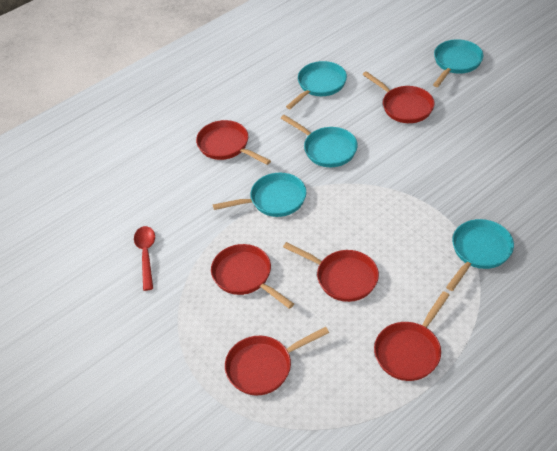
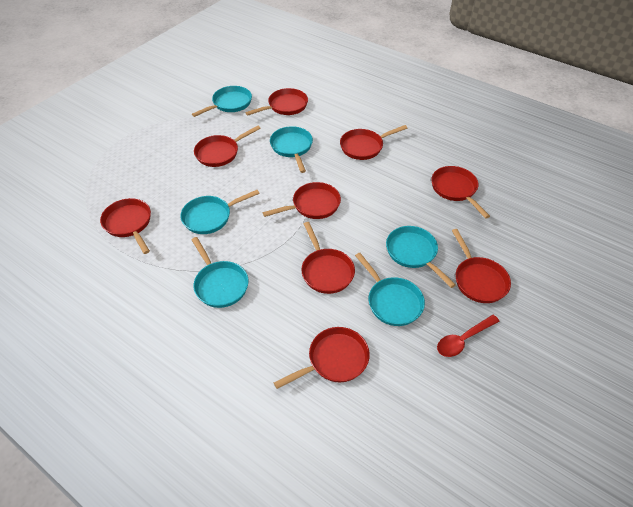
red pan: [196,120,271,165] [211,244,294,309] [225,327,329,395] [283,242,379,302] [362,71,435,123] [374,291,449,381] = 6 -> [100,198,151,254] [194,126,261,167] [245,88,308,116] [263,182,341,219] [274,327,370,389] [301,222,355,294] [340,125,407,160] [431,166,490,219] [452,229,511,303] = 9
turquoise pan: [213,173,306,217] [281,115,358,167] [286,61,347,109] [433,39,484,87] [446,219,514,291] = 5 -> [180,190,260,234] [191,237,249,308] [192,86,252,117] [270,126,313,173] [355,253,425,326] [386,226,456,288] = 6

